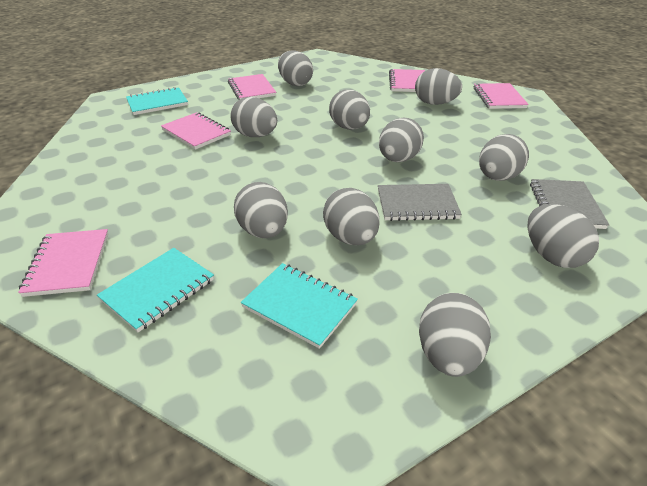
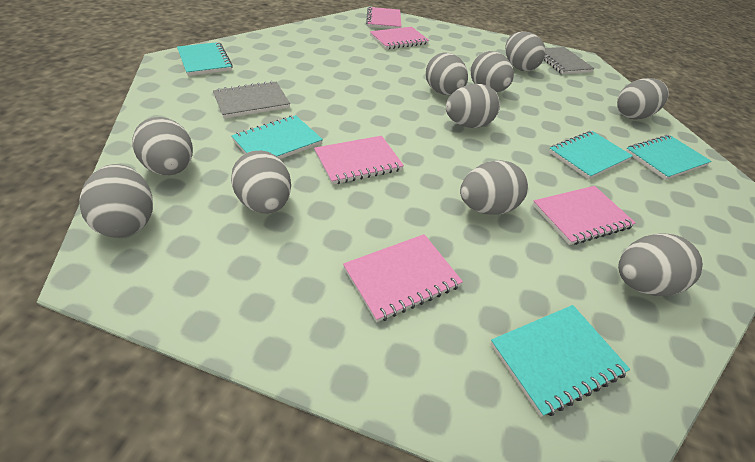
turquoise notebook: [97,248,214,332] [126,87,188,115] [241,263,358,349] = 3 -> [177,42,233,76] [231,115,323,159] [490,305,630,417] [549,131,633,179] [626,135,712,180] = 5

